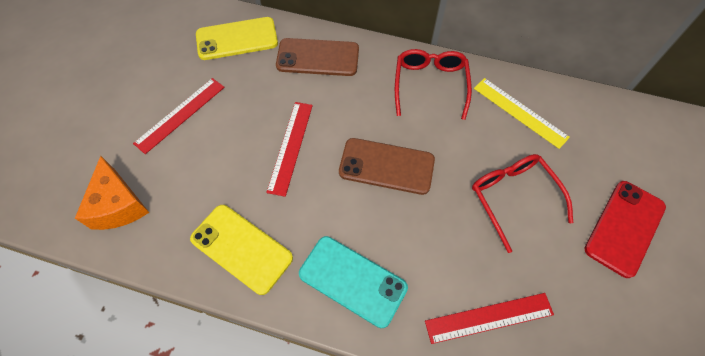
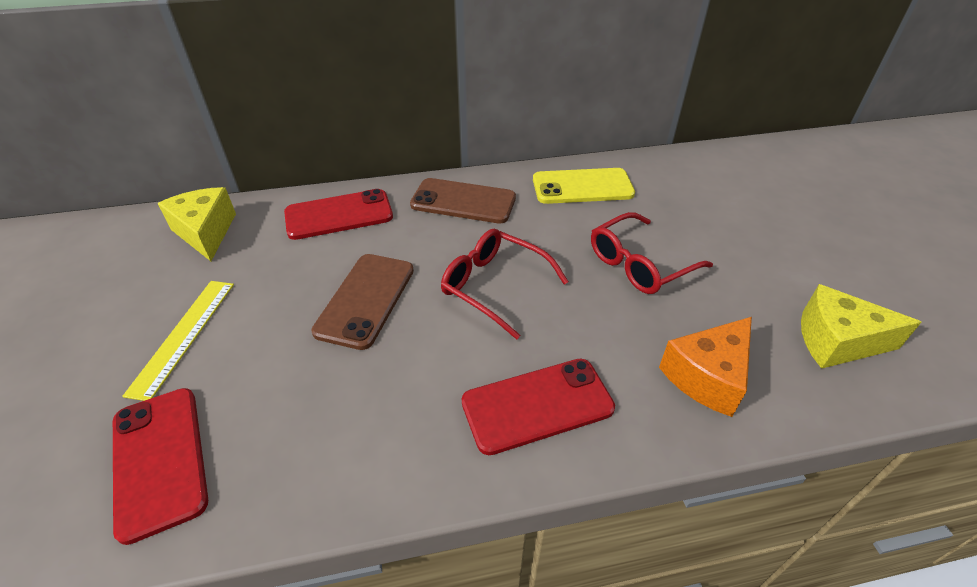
red phone: [584,181,666,278] = 1 -> [113,388,208,545] [284,189,393,240] [462,359,615,455] = 3
red ruler: [133,78,225,154] [266,102,313,197] [425,293,554,344] = 3 -> none = 0
turquoise phone: [299,236,408,328] = 1 -> none = 0
yellow cheese: none = 0 -> [157,187,236,261] [801,284,922,369] = 2
yellow phone: [190,205,293,295] [196,17,278,60] = 2 -> [533,168,635,204] = 1

